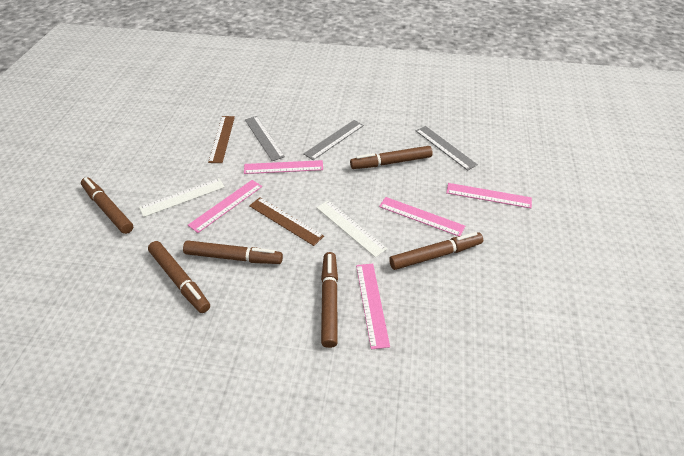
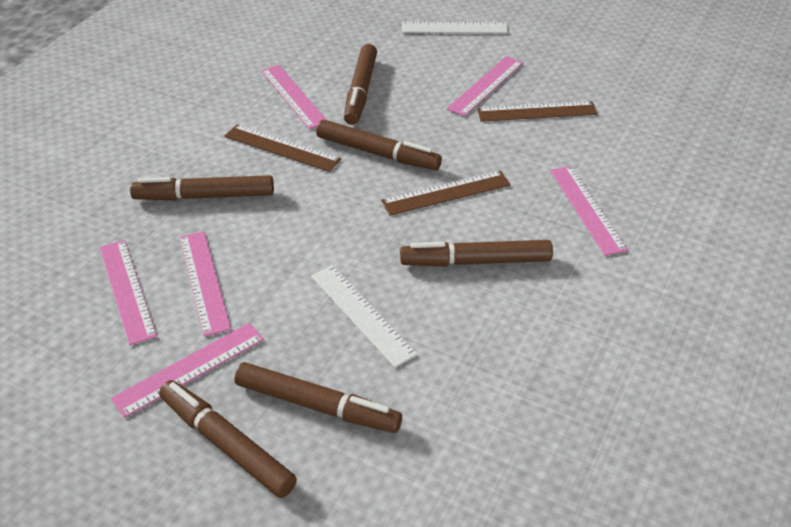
brown ruler: [208,116,235,163] [249,197,324,246] = 2 -> [224,124,341,172] [381,171,511,216] [477,101,598,122] = 3
grey ruler: [245,116,285,161] [303,120,364,160] [416,126,478,171] = 3 -> none = 0
pink ruler: [188,180,262,233] [244,160,323,174] [356,264,390,350] [379,197,465,236] [446,183,532,208] = 5 -> [99,240,157,345] [111,323,264,418] [179,231,231,337] [261,65,327,129] [447,56,523,117] [550,166,628,256] = 6

